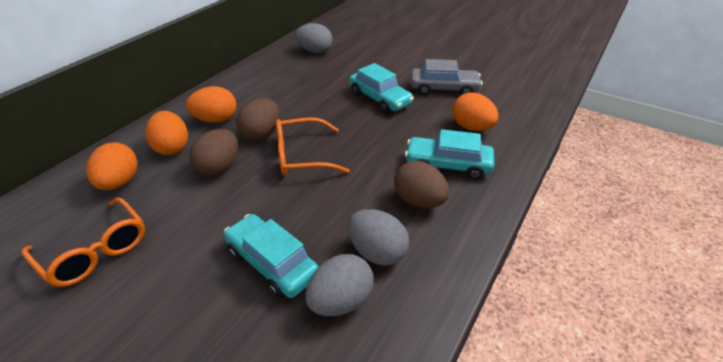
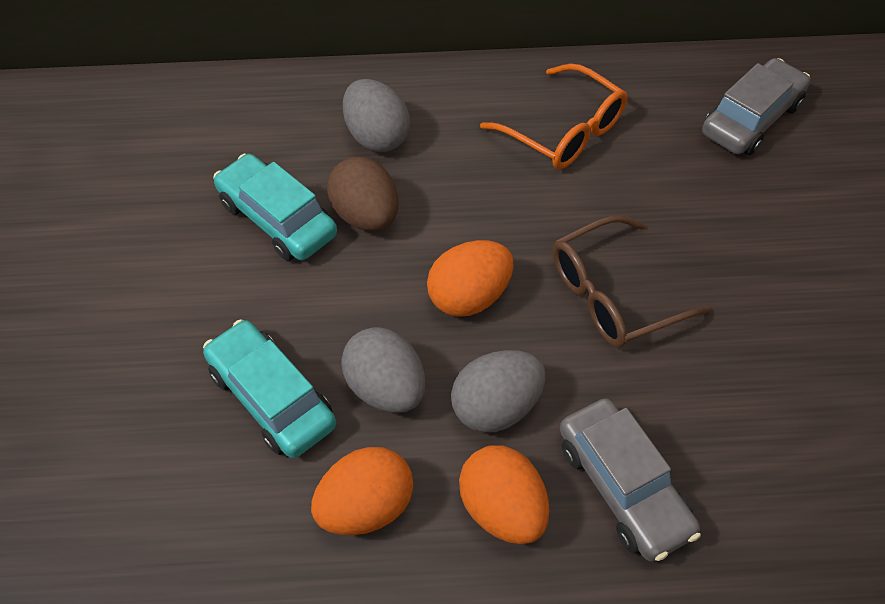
brown egg: [189,129,238,176] [236,98,279,141] [394,161,449,208] = 3 -> [327,157,399,231] = 1
brown glasses: none = 0 -> [553,215,711,348] = 1
grey car: [411,59,482,95] = 1 -> [560,398,701,562] [702,58,810,155] = 2
orange egg: [86,142,137,190] [145,111,188,155] [186,86,236,123] [452,92,499,131] = 4 -> [311,447,413,535] [427,240,514,317] [459,445,549,544] = 3
orange glasses: [21,197,145,287] [276,117,350,176] = 2 -> [480,64,628,169] = 1
turquoise car: [224,214,319,298] [349,63,414,113] [405,129,494,180] = 3 -> [203,319,336,458] [213,154,337,261] = 2

